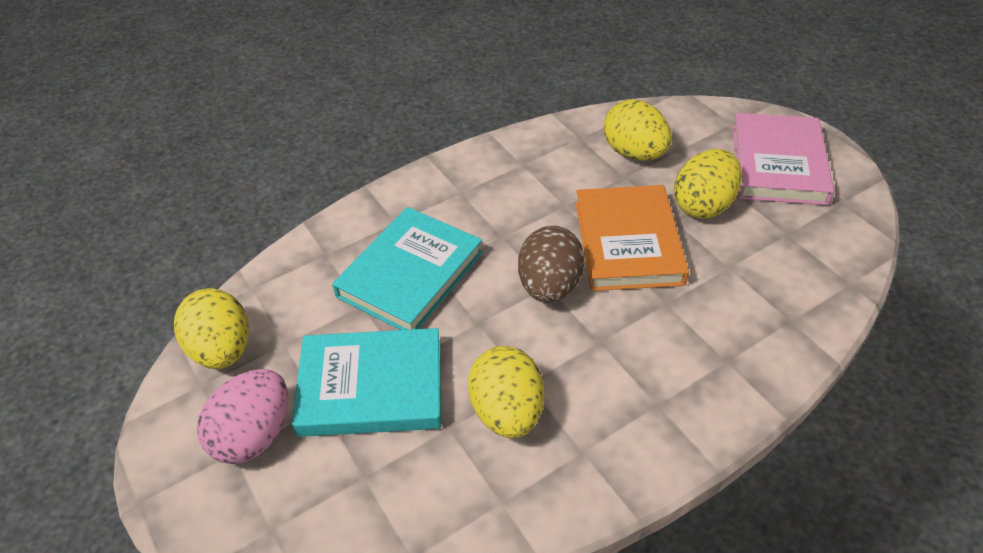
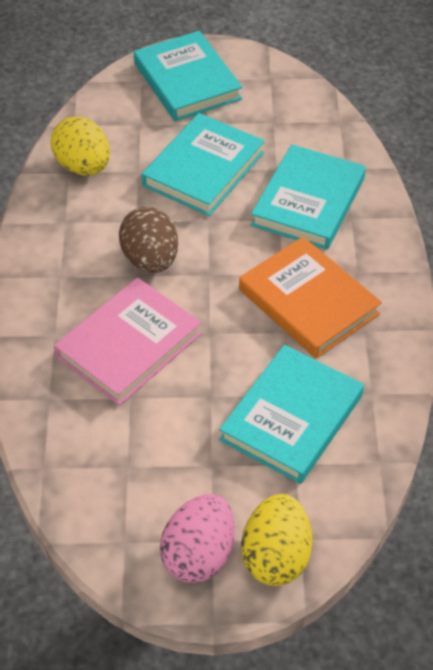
turquoise book: [292,328,441,437] [332,207,483,330] = 2 -> [134,31,242,121] [141,113,265,216] [219,345,364,484] [251,144,366,250] = 4
yellow egg: [174,288,249,369] [468,346,544,439] [604,99,672,161] [674,149,742,219] = 4 -> [51,116,110,176] [241,494,312,586] = 2

